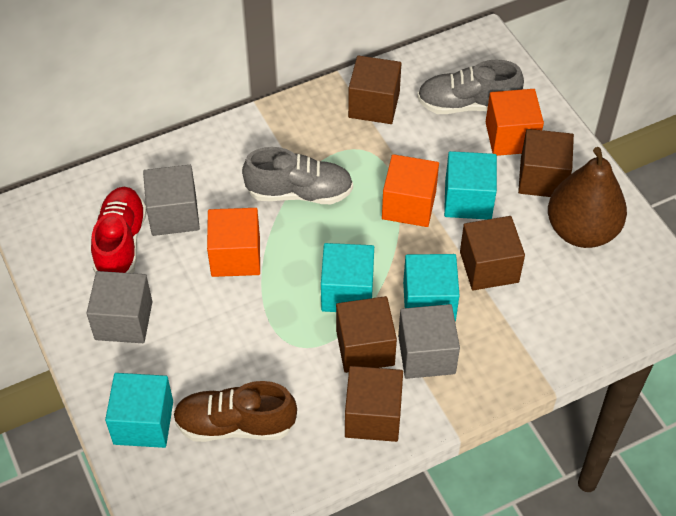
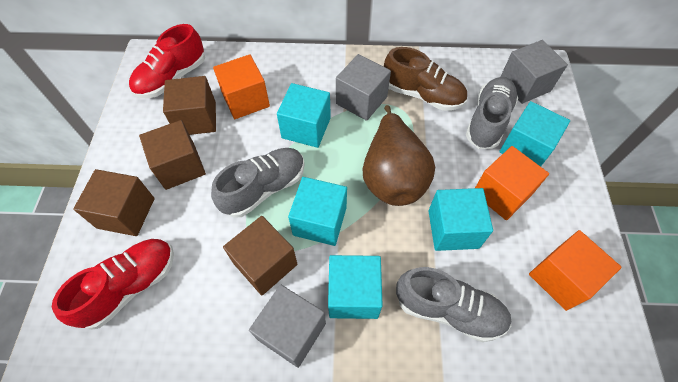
brown cube: [336,296,397,373] [345,366,403,442] [348,55,401,124] [460,216,525,290] [518,129,574,197] = 5 -> [73,169,155,236] [139,120,206,190] [163,76,216,135] [223,216,297,296] = 4
grey shoe: [242,147,353,204] [417,60,524,114] = 2 -> [211,148,305,218] [396,267,511,342] [466,77,518,149] = 3
red shoe: [91,187,147,273] = 1 -> [52,239,174,330] [129,24,205,98] = 2
turquoise cube: [105,373,173,448] [321,243,374,312] [403,254,460,322] [444,151,497,220] = 4 -> [277,83,331,148] [288,177,347,246] [328,255,383,319] [428,188,493,251] [499,101,570,167] = 5

